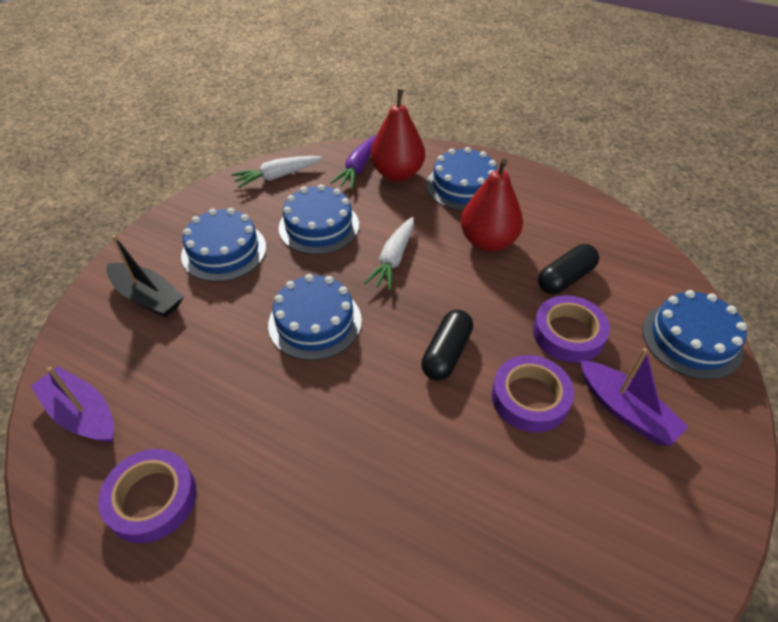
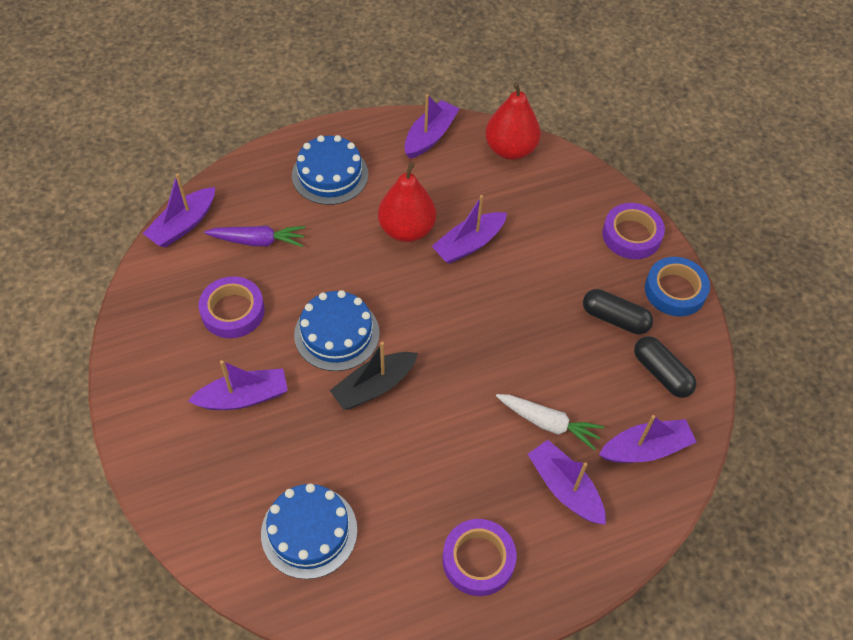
blue cake: [181,208,266,282] [268,274,362,360] [279,184,359,255] [426,147,498,211] [642,290,747,380] = 5 -> [261,483,357,579] [292,135,368,205] [294,290,380,371] = 3
blue tape: none = 0 -> [645,257,710,317] = 1
purple boat: [31,366,114,443] [580,348,689,446] = 2 -> [143,173,215,248] [188,360,288,410] [405,94,459,159] [431,195,507,264] [528,440,606,525] [599,415,696,463] = 6
white carrot: [231,156,322,189] [364,217,414,291] = 2 -> [496,394,604,451] = 1

